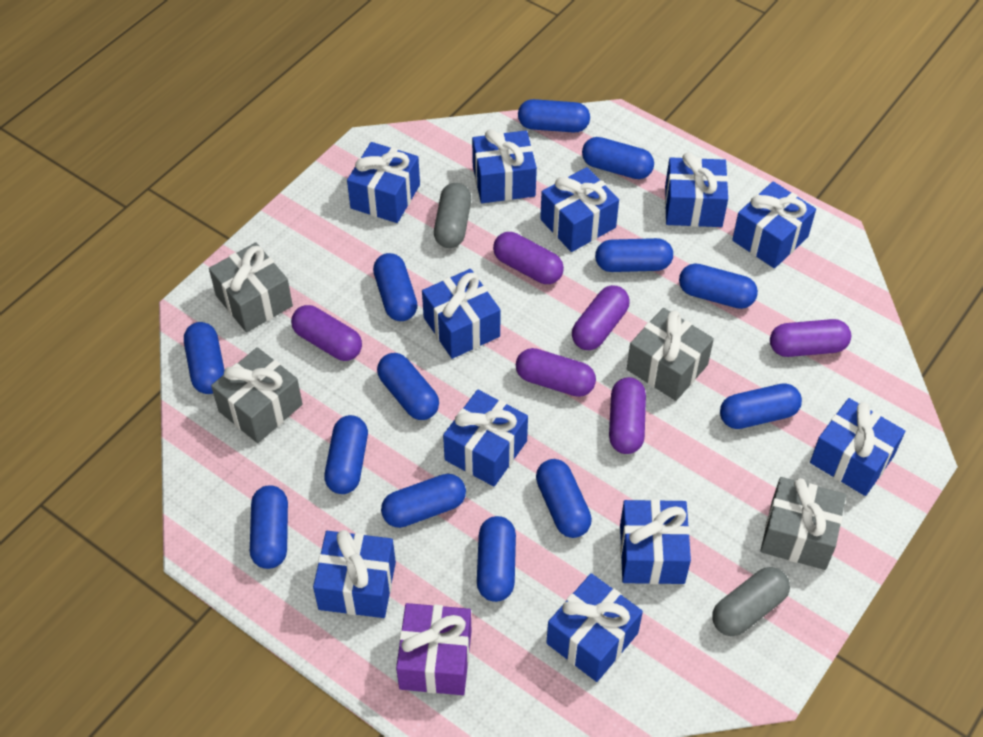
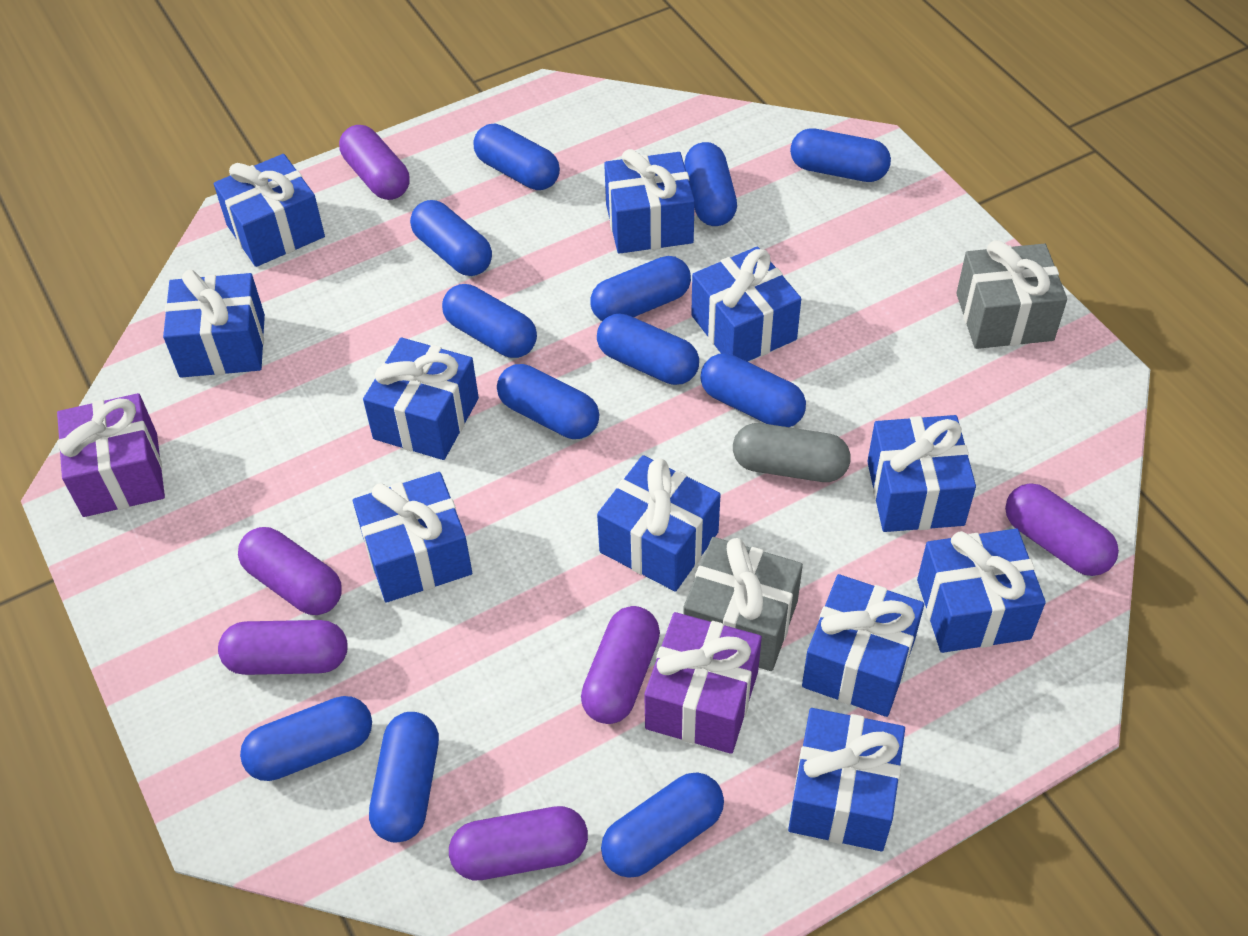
blue capsule: [184,322,225,394] [250,485,288,569] [324,415,368,494] [373,253,417,321] [377,353,439,420] [381,474,466,528] [477,516,516,602] [518,99,590,132] [536,459,592,538] [582,137,654,179] [595,238,673,272] [679,263,758,309] [720,383,802,429] = 13 -> [240,696,372,781] [369,712,439,843] [410,200,492,276] [442,284,537,358] [474,124,560,190] [497,364,599,439] [590,256,691,321] [597,314,699,385] [601,772,724,878] [685,142,737,226] [701,354,806,427] [790,128,891,182] = 12
grey capsule: [434,183,471,248] [712,567,790,636] = 2 -> [733,423,851,482] = 1
grey gift: [209,242,293,332] [211,347,302,443] [627,308,714,401] [760,477,846,570] = 4 -> [683,537,803,671] [956,240,1067,349] = 2
purple gift: [396,603,472,695] = 1 -> [57,393,165,517] [644,612,762,754] = 2

